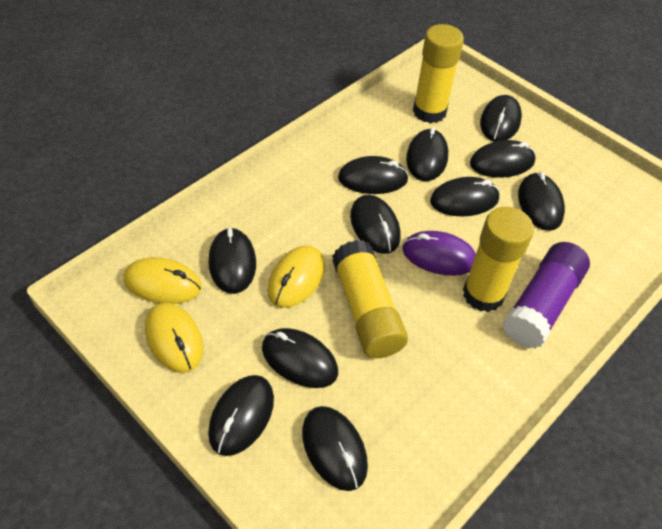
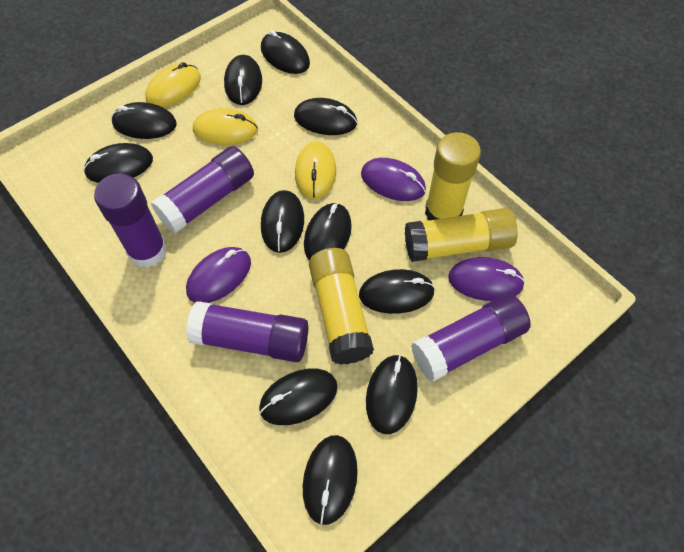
purple glue stick: [503,242,590,349] = 1 -> [94,173,167,268] [151,146,254,234] [186,301,308,362] [411,294,531,382] = 4
purple mouse: [402,231,476,276] = 1 -> [186,247,251,303] [361,158,426,201] [448,257,525,301] = 3

